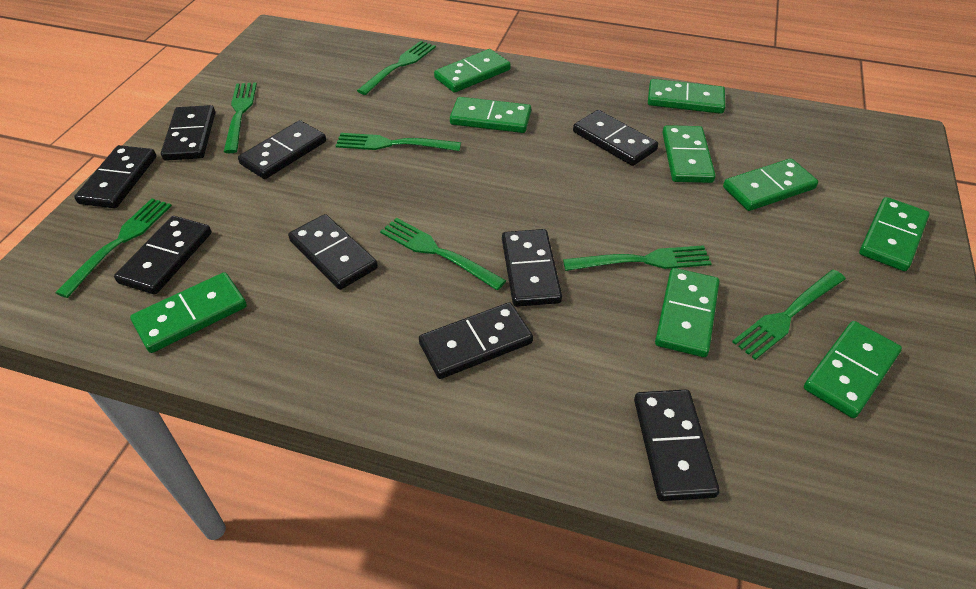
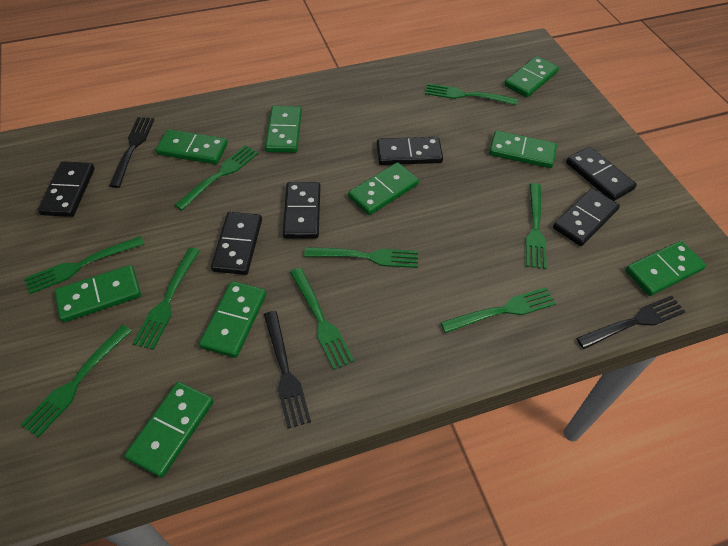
black domino: [74,145,156,208] [114,216,212,294] [161,105,215,161] [238,120,326,179] [288,214,378,290] [419,302,533,379] [502,229,562,307] [573,110,658,166] [634,390,720,501] = 9 -> [38,161,95,217] [211,212,262,275] [283,182,320,239] [377,137,443,165] [553,188,620,246] [566,146,637,201] = 6
black fork: none = 0 -> [109,117,154,188] [264,311,311,429] [576,296,686,349] = 3
green fork: [55,198,172,298] [224,82,257,153] [335,133,461,151] [357,41,436,95] [380,218,506,290] [563,245,712,271] [732,270,846,360] = 7 -> [20,325,132,438] [24,236,144,294] [133,247,200,350] [175,145,258,210] [290,268,354,370] [304,247,418,268] [425,83,517,105] [440,287,556,333] [526,183,547,269] = 9

